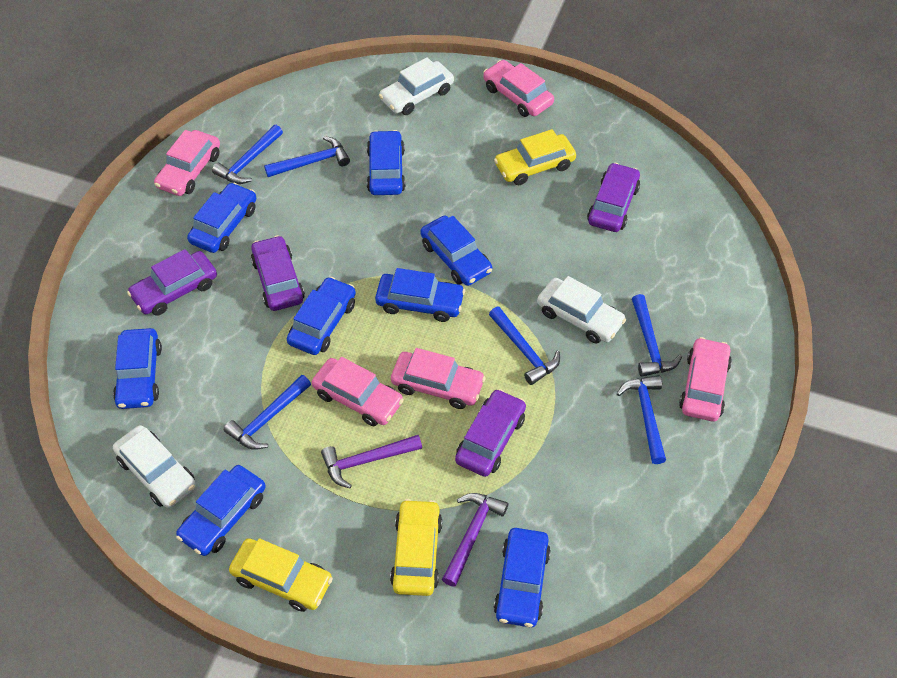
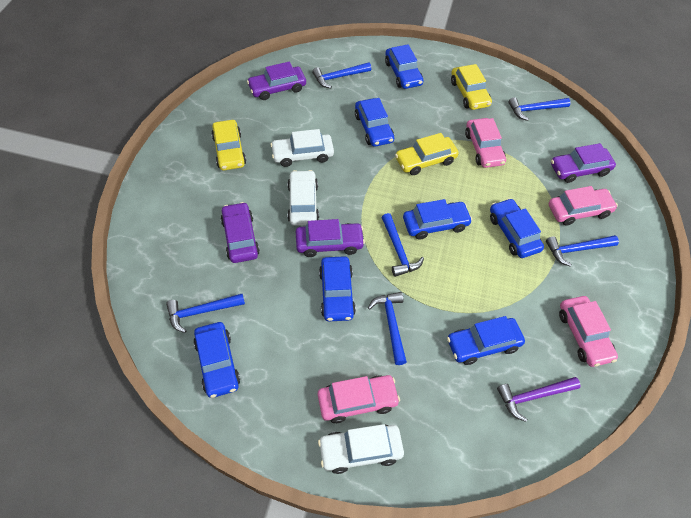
blue car: [113,328,162,409] [176,465,266,556] [187,183,256,253] [287,277,356,355] [367,130,406,195] [375,268,465,322] [420,216,492,286] [494,528,551,627] = 8 -> [193,322,240,398] [319,256,356,321] [355,98,394,147] [385,45,423,89] [403,199,472,240] [447,316,525,365] [490,198,544,258] = 7
pink car: [154,130,220,196] [312,357,404,426] [391,348,486,409] [483,60,554,117] [679,337,732,422] = 5 -> [318,375,400,423] [465,118,506,168] [549,186,618,226] [559,296,618,367] = 4
purple hammer: [321,435,422,488] [442,493,508,587] = 2 -> [497,377,581,422] = 1

